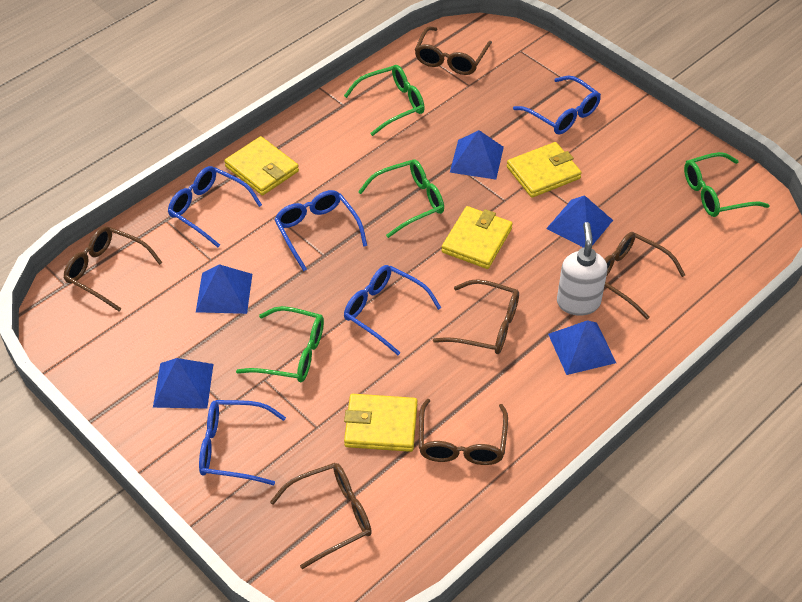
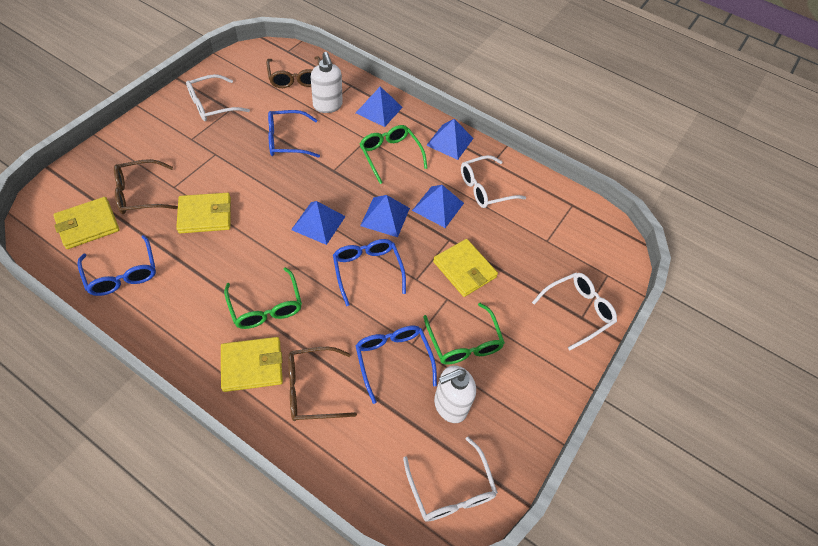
blue glasses: [168,166,262,247] [199,400,286,485] [274,190,367,271] [344,265,441,355] [513,76,601,134] = 5 -> [77,235,156,296] [268,110,320,158] [333,239,406,306] [355,325,437,404] = 4
brown glasses: [64,226,163,312] [270,463,372,569] [415,26,492,75] [419,399,508,465] [433,279,519,354] [604,232,685,319] = 6 -> [114,159,178,214] [266,56,321,88] [288,347,357,421] = 3
green glasses: [236,306,324,382] [344,65,425,136] [358,159,444,238] [684,152,770,217] = 4 -> [224,267,302,329] [360,125,428,184] [423,303,505,365] = 3
white glasses: none = 0 -> [186,74,250,121] [403,437,498,522] [461,155,526,208] [532,273,617,350] = 4
white soap dispenser: [557,222,607,316] = 1 -> [311,52,343,113] [434,365,476,423] = 2

